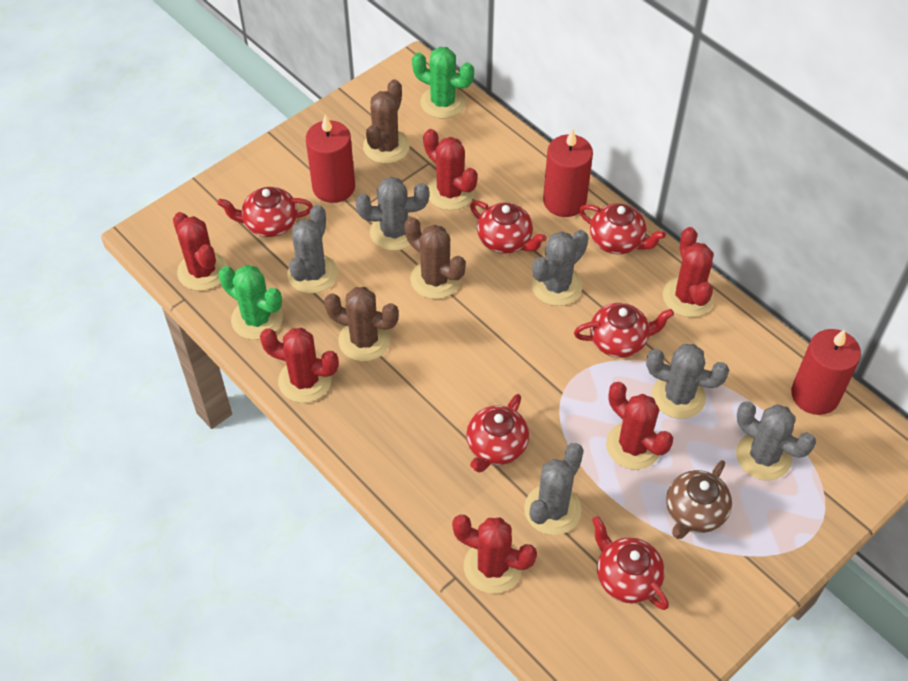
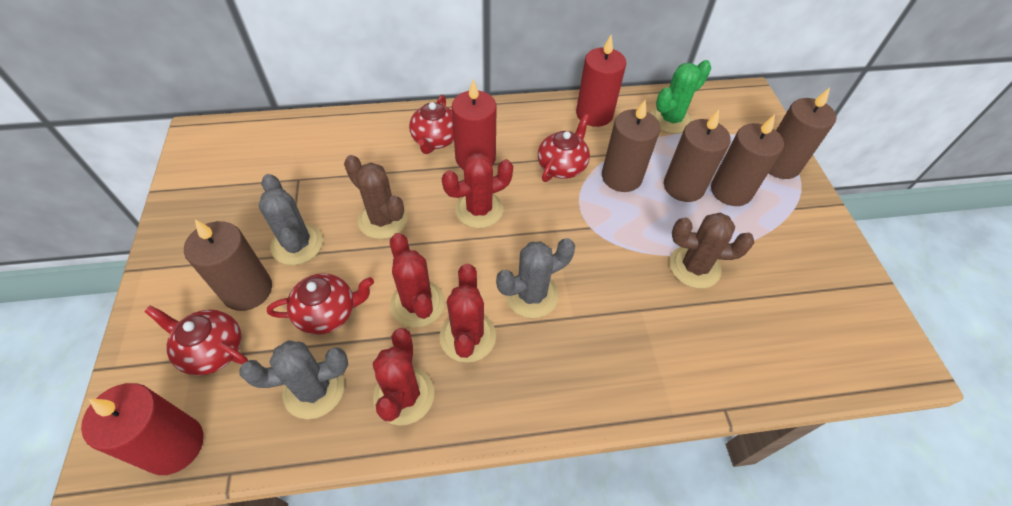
brown cactus: [324,287,399,361] [363,79,410,164] [405,217,466,299] = 3 -> [344,155,408,239] [670,213,754,289] = 2
brown candle: none = 0 -> [184,219,272,311] [602,100,660,192] [664,110,731,202] [711,114,784,206] [769,87,836,179] = 5
brown teapot: [666,460,732,539] = 1 -> none = 0
green cactus: [219,265,283,340] [412,47,474,119] = 2 -> [651,60,711,134] = 1
grey cactus: [287,205,338,294] [355,177,429,251] [524,443,584,535] [532,230,588,306] [646,344,729,419] [736,401,816,480] = 6 -> [240,340,348,419] [259,174,323,265] [496,238,575,318] = 3
red cactus: [173,212,228,291] [260,328,339,403] [423,129,478,210] [452,515,537,593] [606,382,673,470] [663,227,714,317] = 6 -> [373,328,434,425] [390,233,445,328] [439,264,496,363] [442,153,513,228] = 4
red teapot: [218,187,313,237] [466,394,529,473] [470,200,547,254] [574,303,674,358] [579,203,666,254] [592,516,669,610] = 6 -> [144,306,248,376] [267,273,374,335] [409,95,454,154] [538,114,590,182] = 4

